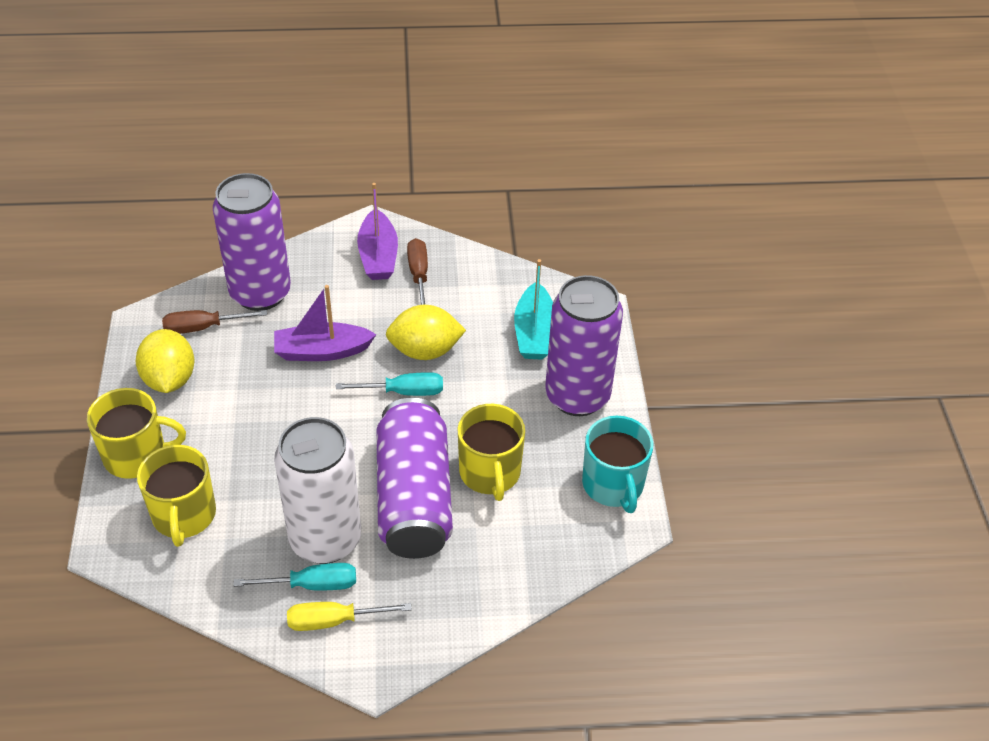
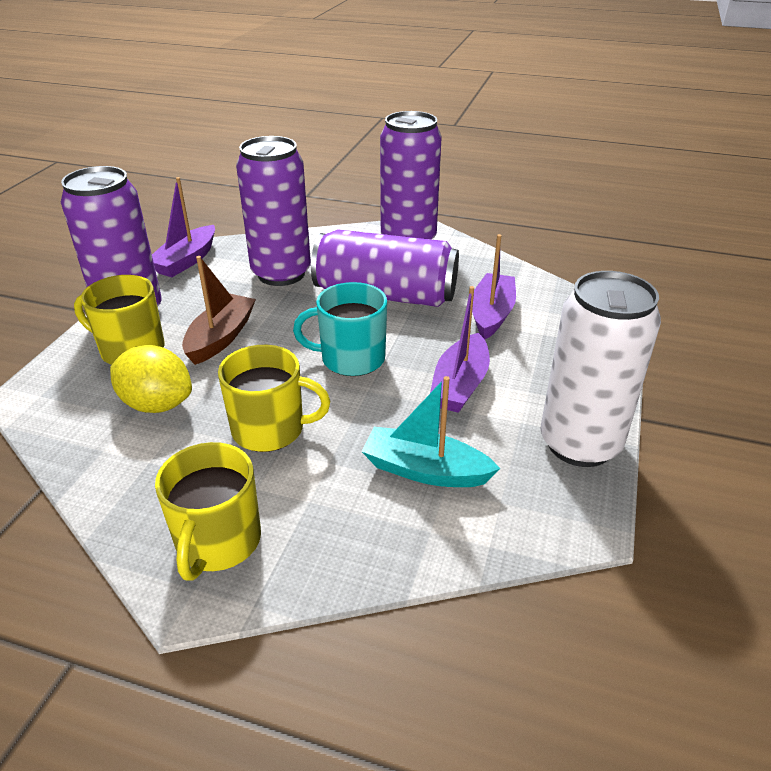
brown boat: none = 0 -> [182,256,256,365] = 1
brown screwdriver: [162,310,267,334] [407,238,428,305] = 2 -> none = 0
purple boat: [274,285,377,361] [357,183,398,280] = 2 -> [152,177,215,277] [430,286,490,413] [472,234,516,339] = 3
purple can: [213,173,291,311] [376,398,453,559] [545,275,623,416] = 3 -> [61,166,162,307] [236,136,311,286] [311,230,459,307] [380,111,442,239] = 4
turquoise screwdriver: [234,563,356,591] [336,372,443,396] = 2 -> none = 0
yellow lemon: [136,329,195,393] [386,305,466,360] = 2 -> [110,345,192,413] = 1
yellow screwdriver: [287,602,412,631] = 1 -> none = 0

